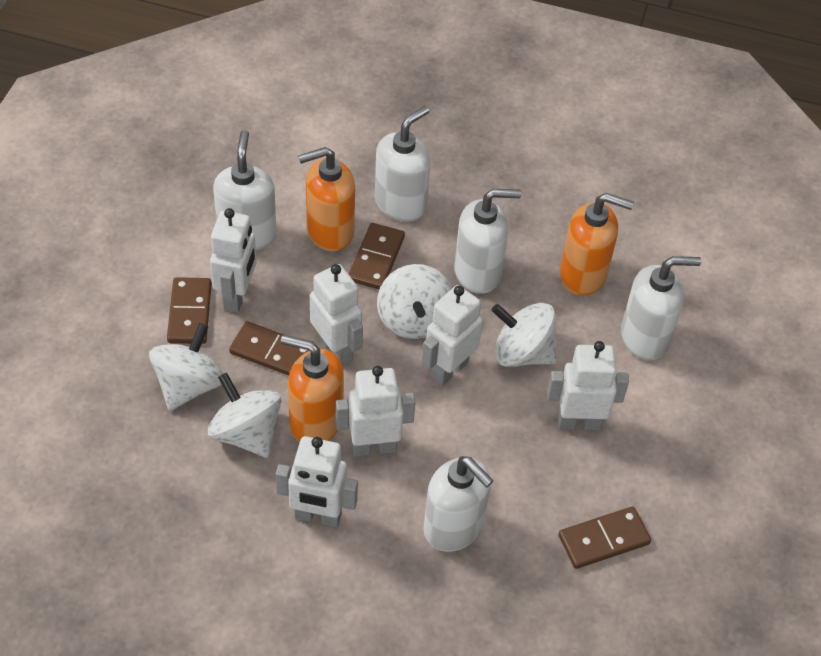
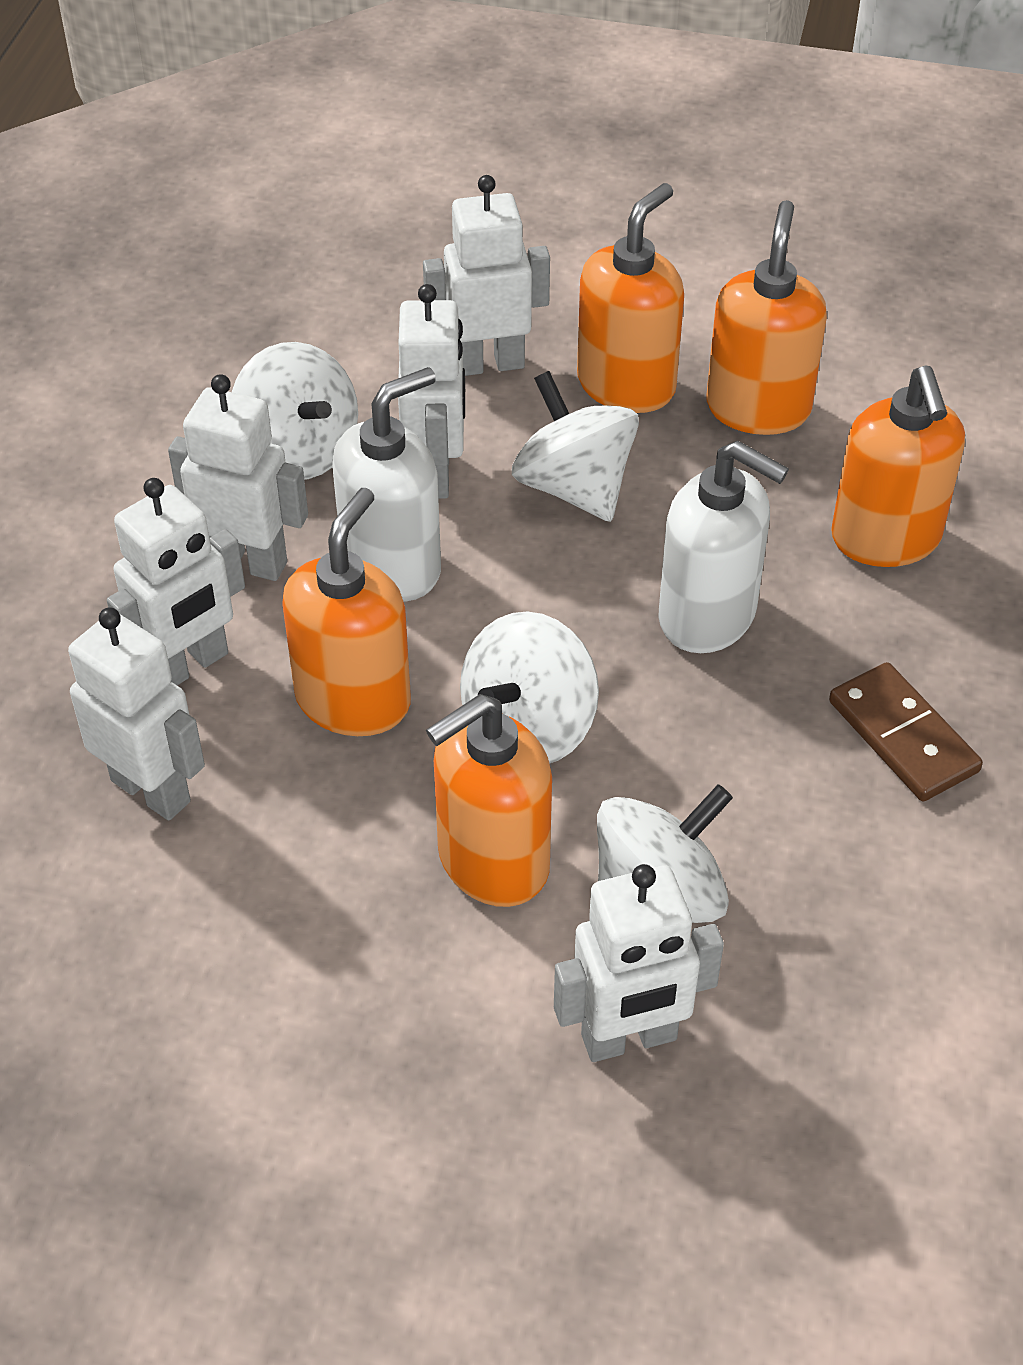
brown domino: [167,277,212,344] [229,321,309,376] [349,223,405,289] [558,506,651,569] = 4 -> [829,662,983,801] = 1
orange soap dispenser: [281,335,344,442] [298,147,355,251] [560,193,634,296] = 3 -> [282,488,411,736] [426,694,552,907] [577,183,684,413] [707,200,827,435] [831,365,965,567] = 5
white soap dispenser: [213,130,277,250] [375,106,431,222] [423,456,494,552] [454,189,521,294] [621,256,701,360] = 5 -> [332,367,441,602] [658,441,789,653] = 2

